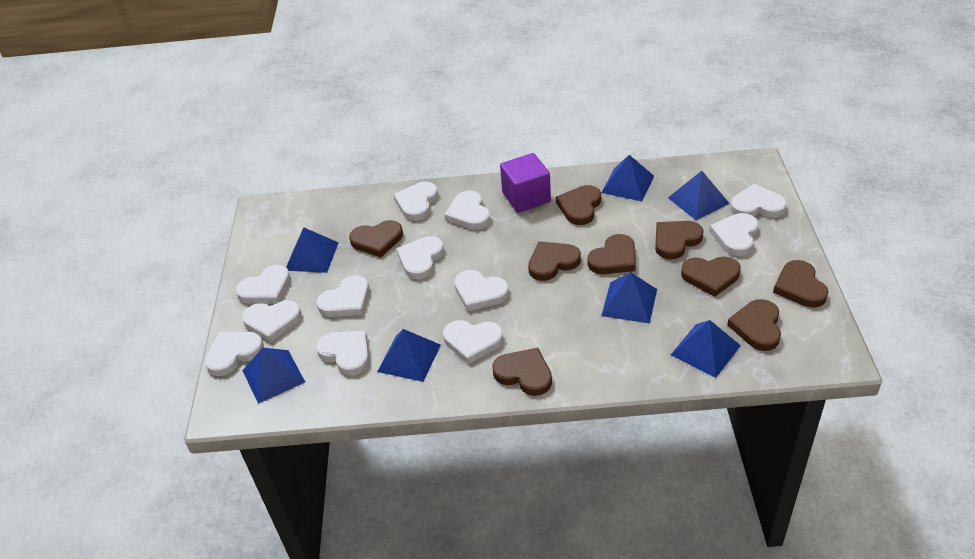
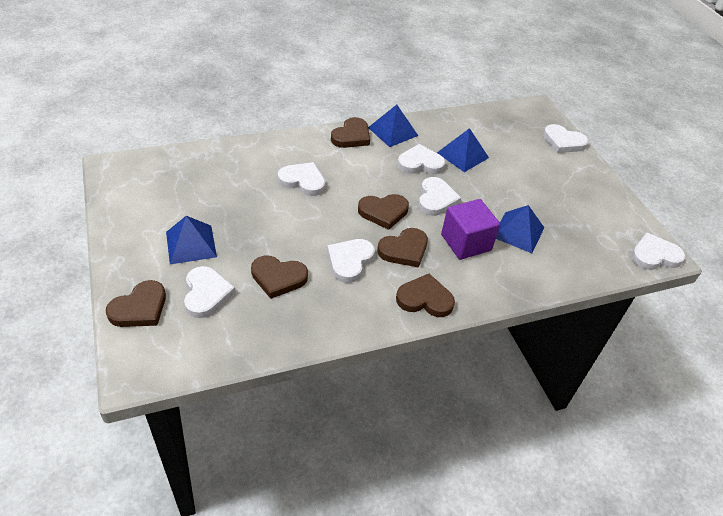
blue pyramid: [242,348,305,404] [286,227,339,273] [377,329,441,382] [601,155,654,201] [601,273,657,324] [668,171,730,220] [671,320,741,378] = 7 -> [166,216,217,264] [368,105,418,147] [437,128,489,172] [496,205,544,253] = 4
brown heart: [349,220,403,257] [492,348,552,396] [528,241,581,281] [556,185,601,225] [587,234,636,274] [655,221,704,260] [681,256,741,297] [727,299,781,351] [773,260,829,308] = 9 -> [106,280,166,327] [251,256,308,299] [331,117,370,148] [358,194,409,230] [377,228,428,268] [396,274,455,317] = 6
white heart: [205,332,264,376] [236,265,291,304] [242,300,302,342] [316,330,369,375] [317,275,369,317] [393,182,438,221] [396,236,444,279] [443,320,503,364] [444,191,490,230] [454,270,509,311] [709,213,759,256] [730,183,787,218] = 12 -> [184,266,236,318] [278,162,325,196] [327,239,375,283] [397,144,445,174] [418,177,461,216] [543,124,588,153] [631,232,685,270] = 7

